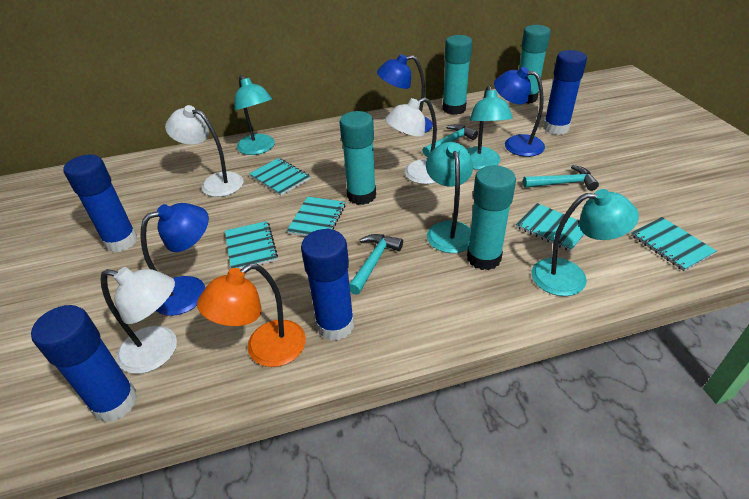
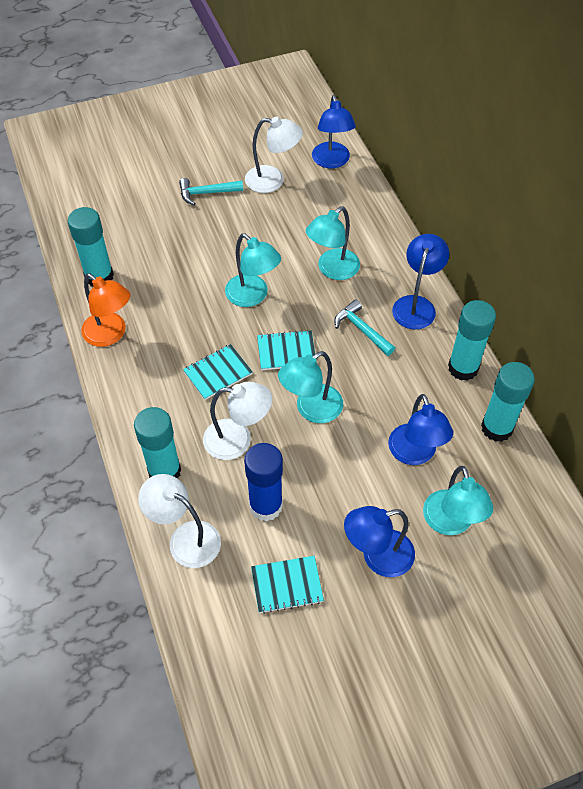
blue glue stick: [31,305,138,423] [64,154,138,252] [301,229,354,341] [543,50,587,135] = 4 -> [244,443,283,521] = 1
blue lamp: [141,203,209,316] [377,54,433,134] [494,67,545,157] = 3 -> [312,95,356,168] [344,506,415,577] [388,394,453,465] [392,234,449,329] = 4
turquoise hammer: [349,234,403,295] [422,124,478,157] [523,165,599,191] = 3 -> [179,178,243,205] [334,300,395,356] = 2
turquoise notebook: [225,221,278,269] [249,158,310,196] [287,196,345,237] [516,203,585,252] [631,217,716,271] = 5 -> [183,344,253,400] [251,556,324,614] [257,330,317,370] = 3

